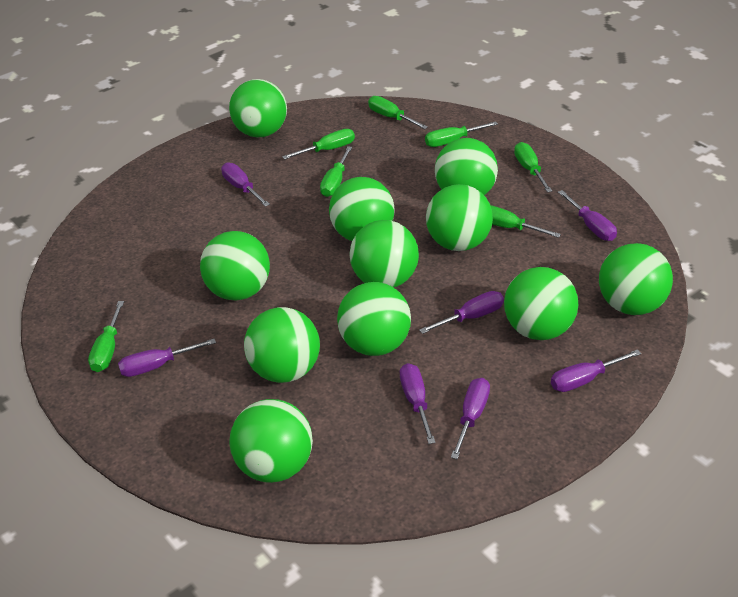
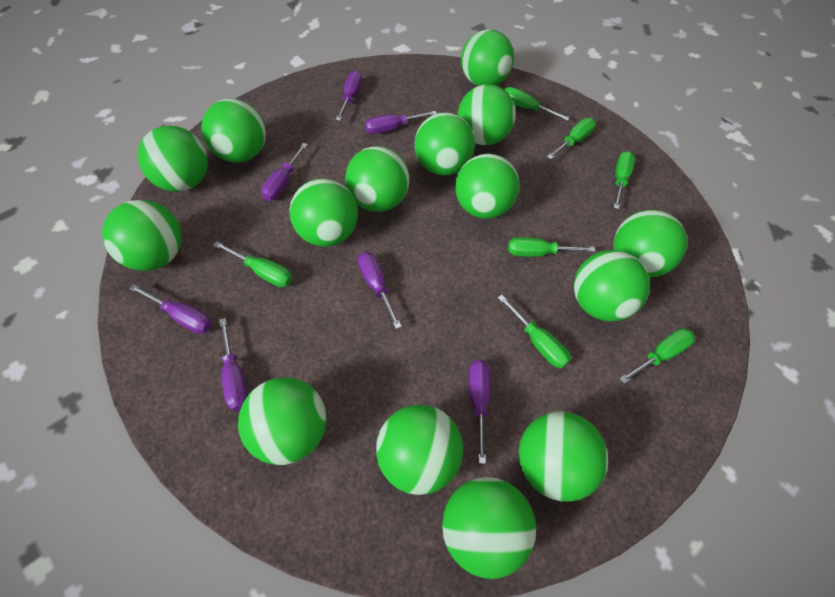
green ball: [200,231,270,300] [229,79,287,137] [230,399,313,483] [244,307,320,383] [329,177,395,241] [337,282,411,356] [349,220,419,288] [426,184,493,251] [435,138,498,195] [504,267,578,340] [599,243,673,315] = 11 -> [102,200,182,271] [138,126,208,192] [201,99,266,163] [238,377,327,465] [290,179,358,247] [345,146,409,212] [376,405,463,495] [414,112,475,175] [442,477,536,579] [455,154,520,219] [458,84,516,145] [461,29,514,86] [519,412,608,502] [574,250,650,321] [614,210,687,278] = 15

